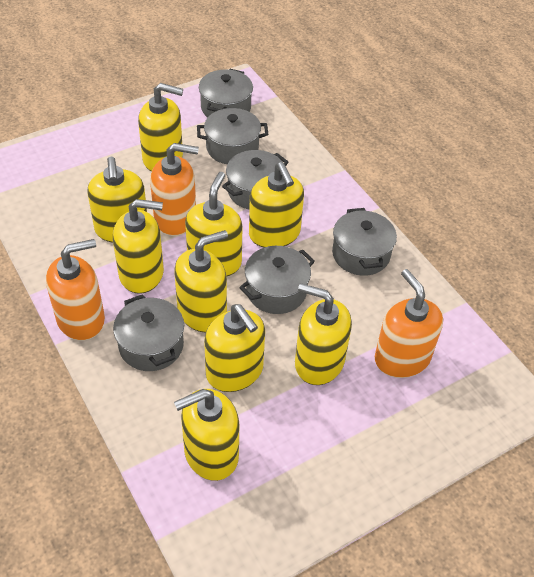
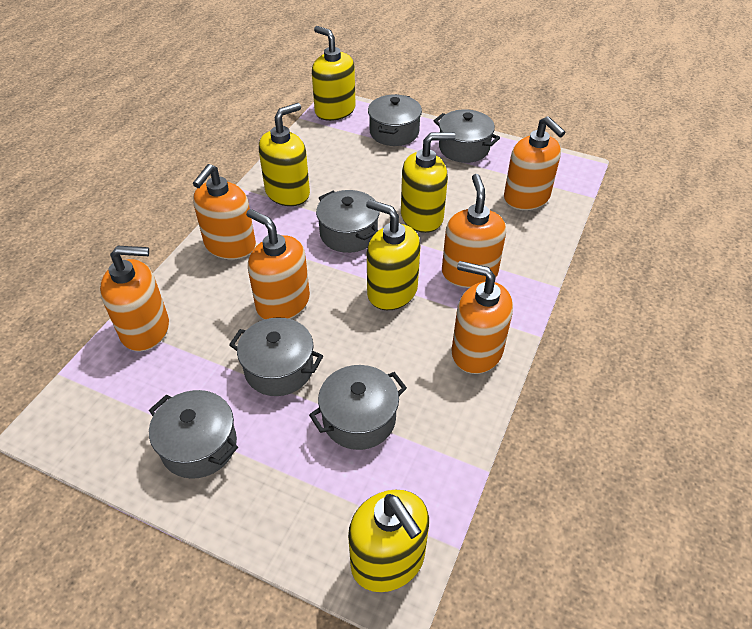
orange soap dispenser: [46,239,105,341] [150,143,199,236] [375,269,443,378] = 3 -> [100,246,169,351] [193,164,256,259] [246,209,310,320] [442,174,506,288] [452,261,513,374] [504,116,565,210] = 6
yellow soap dispenser: [87,157,147,243] [113,199,164,294] [138,83,183,172] [174,230,228,332] [174,389,239,481] [185,172,242,277] [204,304,265,392] [249,162,304,247] [295,283,352,385] = 9 -> [259,103,310,206] [312,26,356,121] [348,490,429,592] [366,200,421,310] [401,132,455,233] = 5

